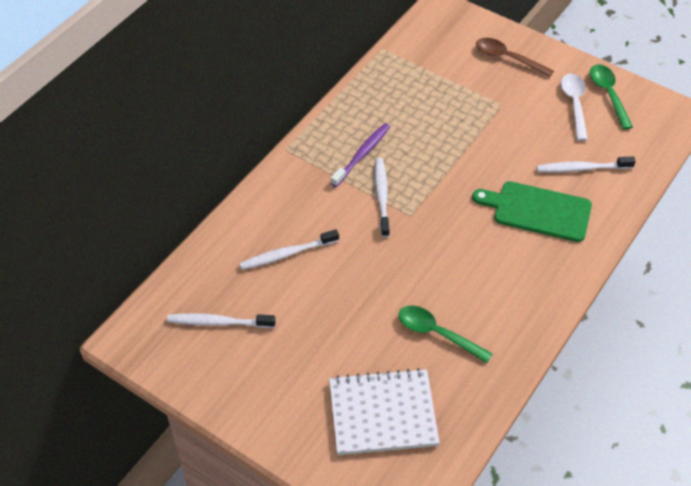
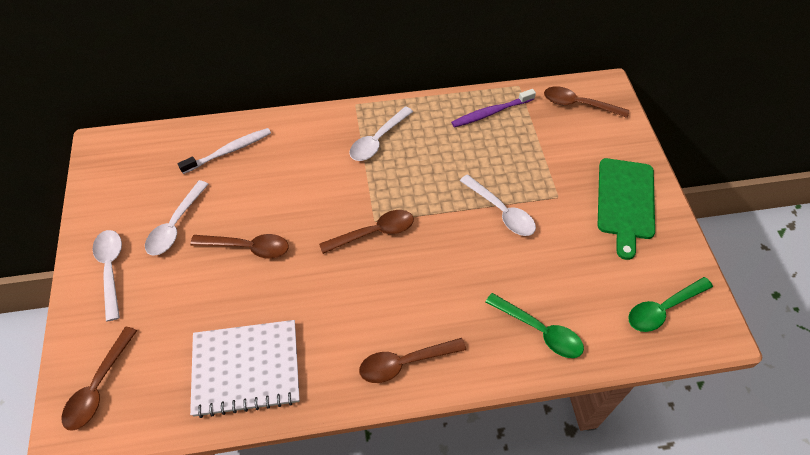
brown spoon: [476,38,554,77] = 1 -> [62,327,137,431] [190,234,289,259] [319,210,414,254] [359,338,466,383] [544,86,629,118] = 5
white spoon: [561,74,588,141] = 1 -> [92,230,122,321] [145,180,209,256] [349,106,413,161] [460,174,536,236] = 4
white toothbrush: [167,313,276,328] [239,229,339,270] [374,158,390,237] [537,156,636,173] = 4 -> [178,128,271,174] = 1

